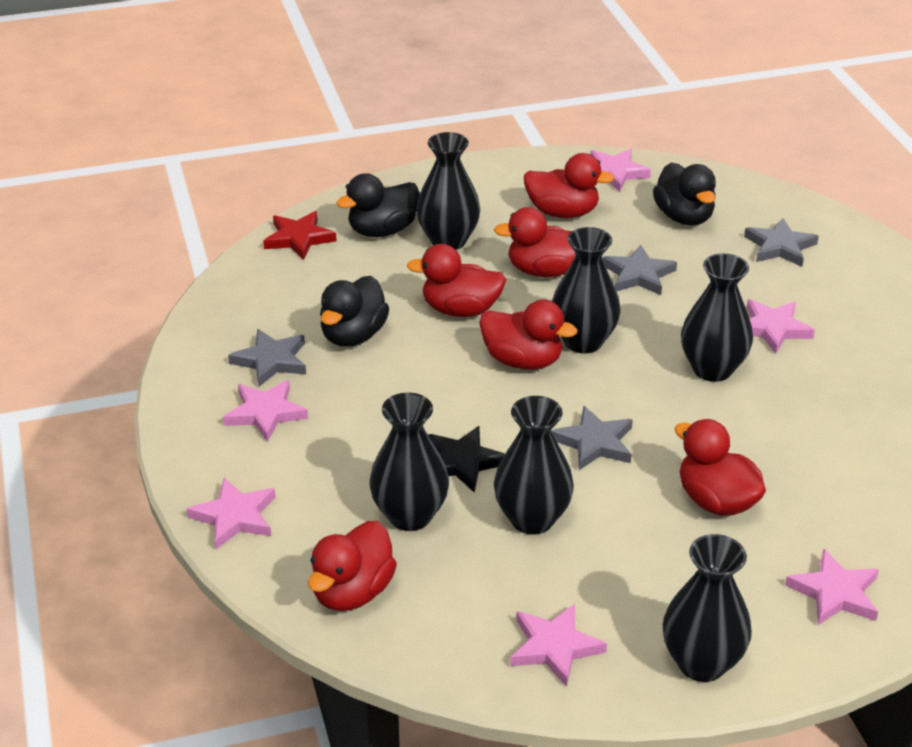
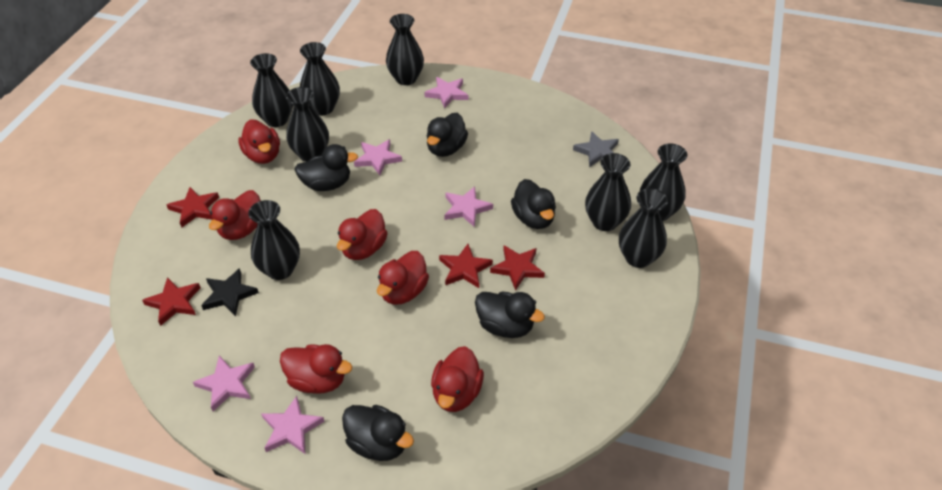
black duck: [320,276,389,347] [336,173,420,237] [653,163,716,226] = 3 -> [295,144,358,191] [342,405,414,461] [427,113,468,157] [475,292,545,338] [511,179,556,229] = 5
black vase: [369,392,449,531] [416,132,481,250] [494,396,574,535] [552,227,621,353] [663,534,752,682] [681,253,753,382] = 6 -> [248,200,300,280] [250,53,293,127] [286,87,329,162] [300,42,340,115] [386,14,424,85] [585,153,631,231] [619,188,668,268] [640,144,687,221] = 8
grey star: [228,329,306,387] [551,406,633,470] [602,245,677,295] [744,218,819,267] = 4 -> [573,131,619,167] = 1
pink star: [187,478,276,549] [223,380,308,442] [510,604,607,687] [590,149,651,192] [747,299,815,354] [785,548,879,625] = 6 -> [193,356,255,411] [261,396,324,455] [354,139,402,175] [424,77,468,109] [444,186,493,227] = 5
red star: [263,211,337,260] = 1 -> [142,277,201,326] [167,187,219,228] [439,244,493,288] [490,245,545,291] = 4

